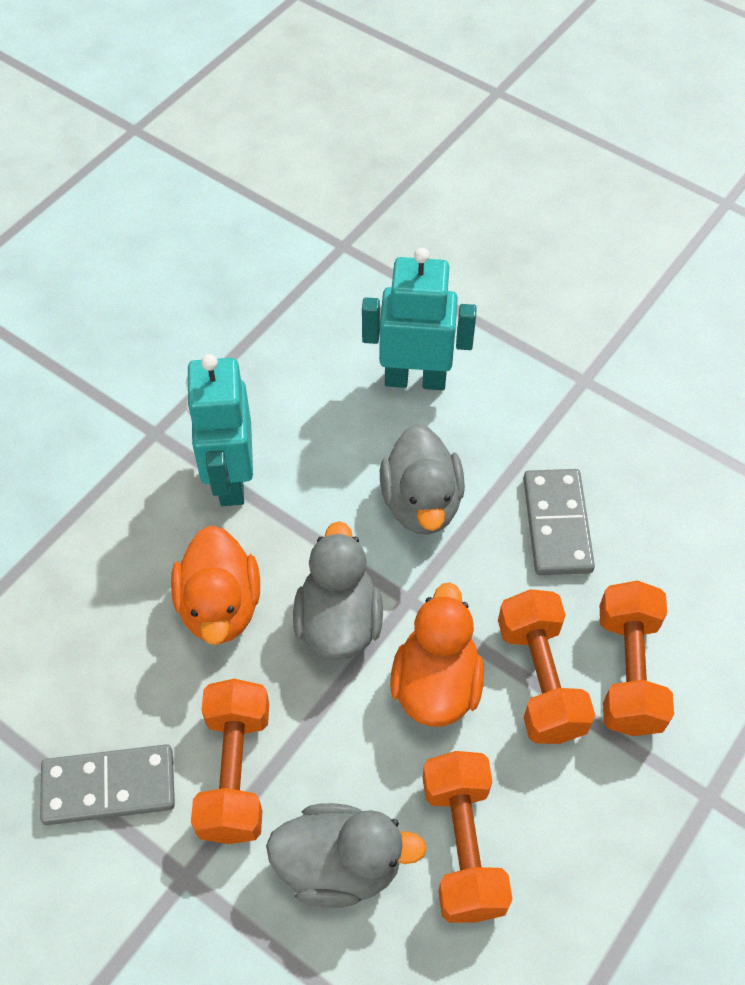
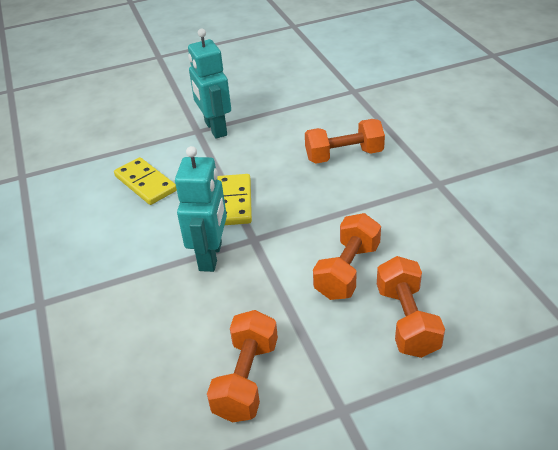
grey domino: [40,744,175,825] [523,469,595,575] = 2 -> none = 0
grey duck: [266,803,427,908] [293,521,383,660] [380,424,465,535] = 3 -> none = 0
orange duck: [171,525,260,645] [390,583,484,727] = 2 -> none = 0
yellow domino: none = 0 -> [114,157,177,205] [217,174,252,225] = 2

